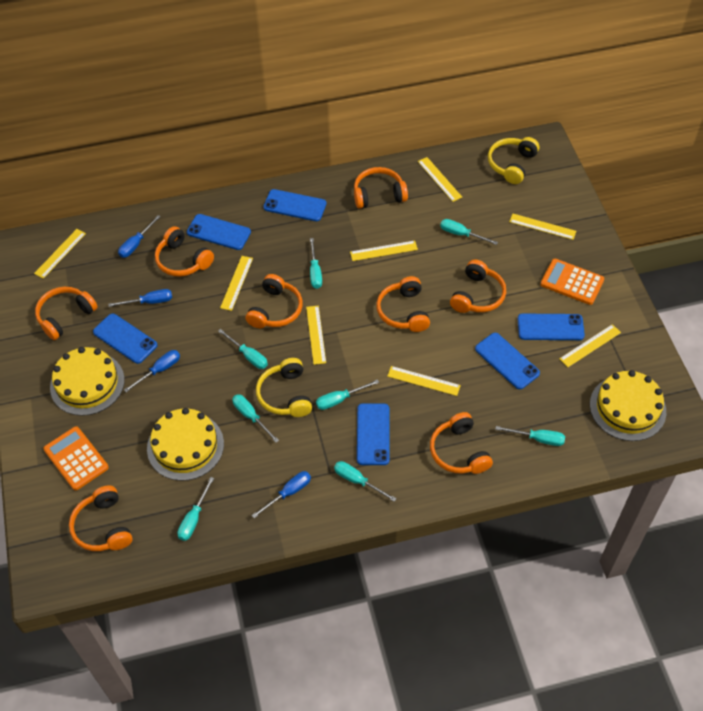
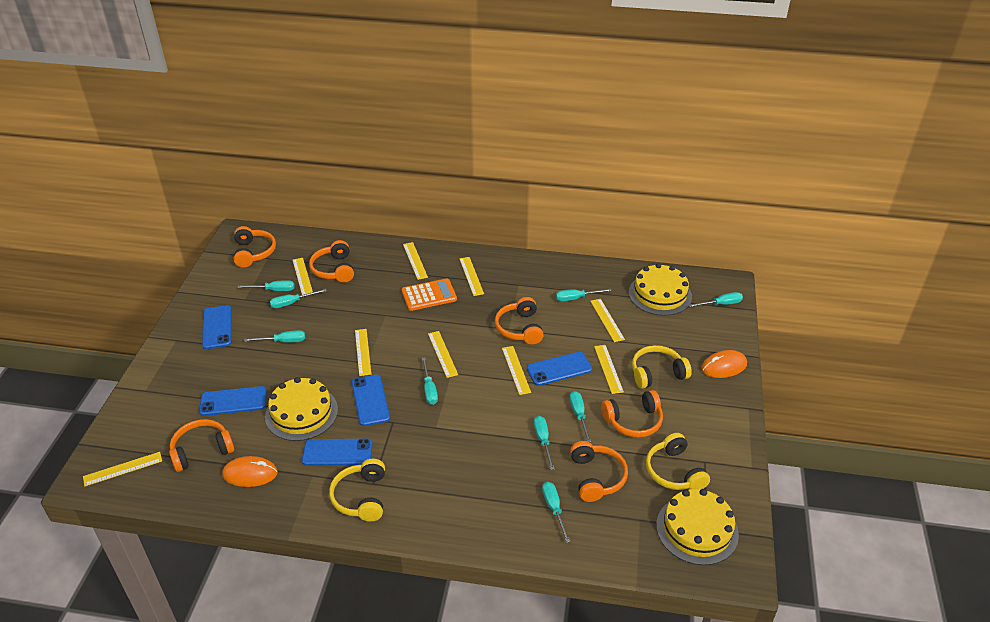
blue phone: [93,314,158,364] [187,214,251,250] [263,189,327,221] [357,403,390,465] [475,333,540,389] [518,314,585,340] = 6 -> [199,386,267,416] [202,305,232,349] [302,439,373,466] [352,374,390,426] [527,352,592,386] = 5
blue screwdriver: [108,289,172,307] [118,215,161,258] [124,350,180,392] [252,471,311,518] = 4 -> none = 0
orange calculator: [43,426,109,490] [540,259,604,305] = 2 -> [402,279,457,311] = 1
orange headphones: [35,287,98,340] [69,485,132,551] [155,226,214,277] [246,274,303,328] [354,167,408,209] [376,276,430,332] [430,412,493,474] [450,260,506,313] = 8 -> [169,419,234,472] [234,226,276,268] [309,240,354,283] [495,297,544,344] [570,441,628,502] [601,390,663,438] = 6
orange mouse: none = 0 -> [222,456,278,487] [701,350,747,378] = 2
turquoise screwdriver: [177,477,214,541] [218,329,268,369] [232,395,279,443] [310,238,322,289] [316,379,379,410] [334,461,397,502] [440,219,498,245] [495,426,565,446] = 8 -> [237,280,295,291] [244,330,305,343] [270,289,327,308] [422,357,438,405] [534,416,555,470] [542,482,571,543] [556,289,612,302] [570,391,591,442] [688,292,743,307] = 9
yellow headphones: [256,358,312,417] [488,137,539,184] = 2 -> [329,459,385,522] [632,345,692,389] [646,433,710,490] = 3
yellow ruler: [34,229,86,279] [220,256,253,311] [306,306,326,365] [350,241,418,261] [387,366,461,396] [418,157,462,202] [509,214,576,240] [559,324,621,367] = 8 -> [83,452,162,486] [293,258,313,295] [355,329,371,376] [403,242,428,280] [428,331,458,378] [459,257,484,296] [502,346,531,395] [590,299,625,342] [594,345,624,394] = 9

